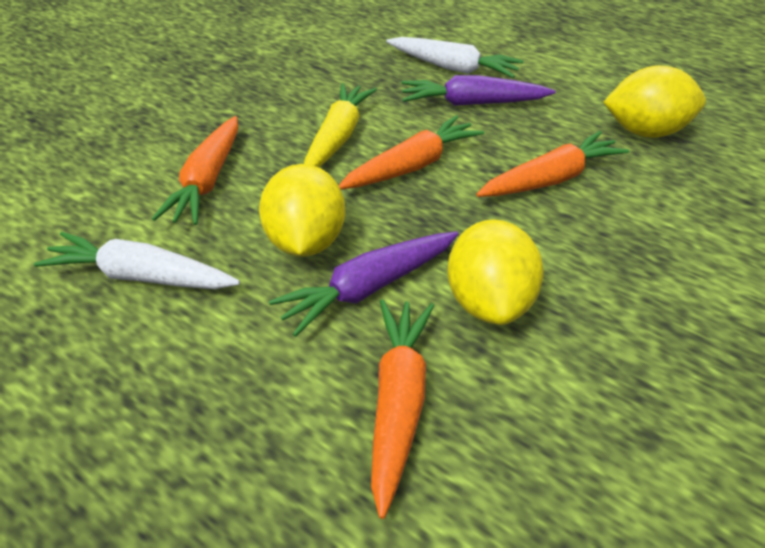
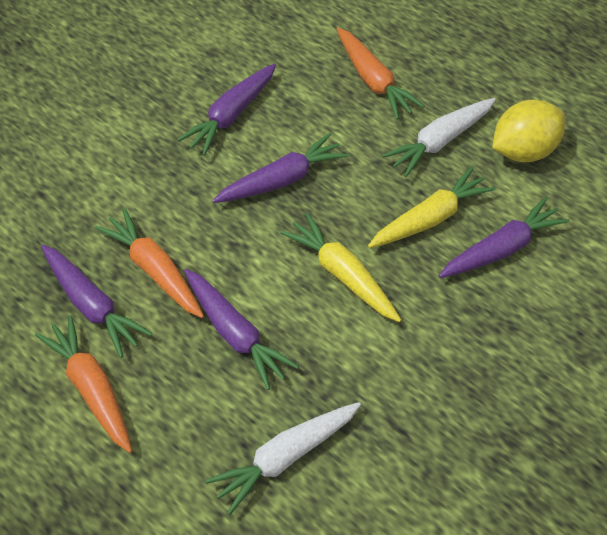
orange carrot: [152,116,238,225] [339,115,484,190] [371,299,434,519] [476,131,629,197] = 4 -> [35,315,132,453] [95,208,204,318] [337,27,425,120] = 3
purple carrot: [269,231,458,337] [402,75,555,106] = 2 -> [41,245,153,358] [177,63,276,156] [184,269,299,390] [212,133,349,203] [439,197,570,278] = 5
yellow carrot: [304,83,377,168] = 1 -> [280,213,401,322] [368,166,496,248] = 2
yellow lemon: [259,164,345,257] [447,219,544,325] [603,65,706,138] = 3 -> [492,100,566,162] = 1

